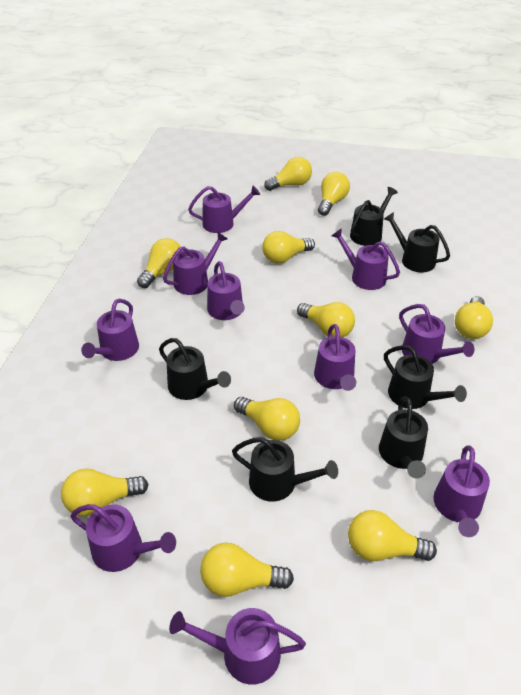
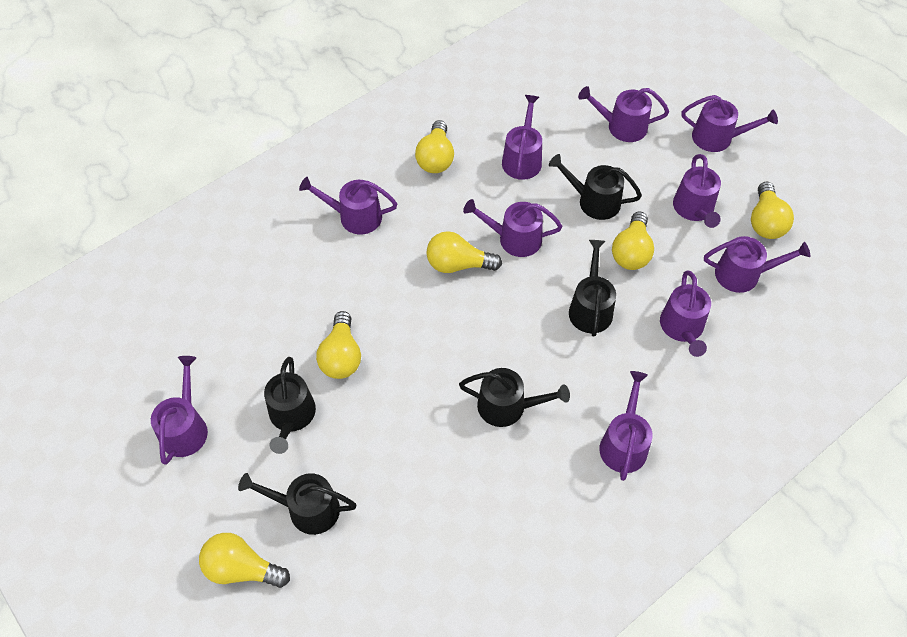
black watering can: [159,338,231,400] [232,437,338,502] [350,187,398,246] [379,396,428,479] [384,212,450,272] [384,345,467,409] = 6 -> [238,473,357,535] [264,357,316,454] [459,368,570,427] [549,154,642,220] [569,240,616,337] = 5
yellow light bulb: [61,468,149,516] [137,238,182,288] [200,542,294,597] [234,397,300,441] [262,231,315,263] [264,157,312,191] [297,302,355,337] [318,172,350,216] [348,510,437,561] [455,296,493,339] = 10 -> [199,533,290,588] [316,311,361,379] [415,120,454,173] [426,231,502,273] [612,212,654,270] [751,182,794,239] = 6

